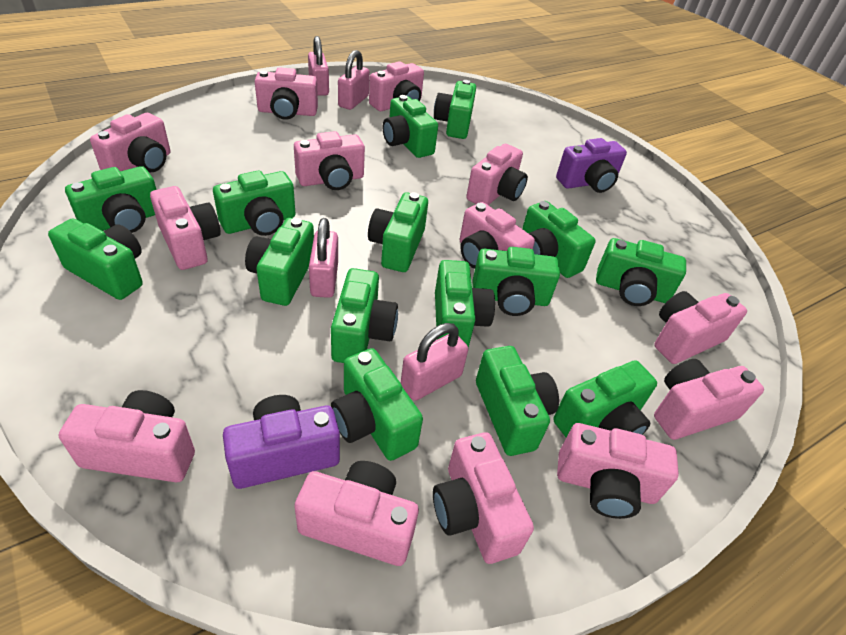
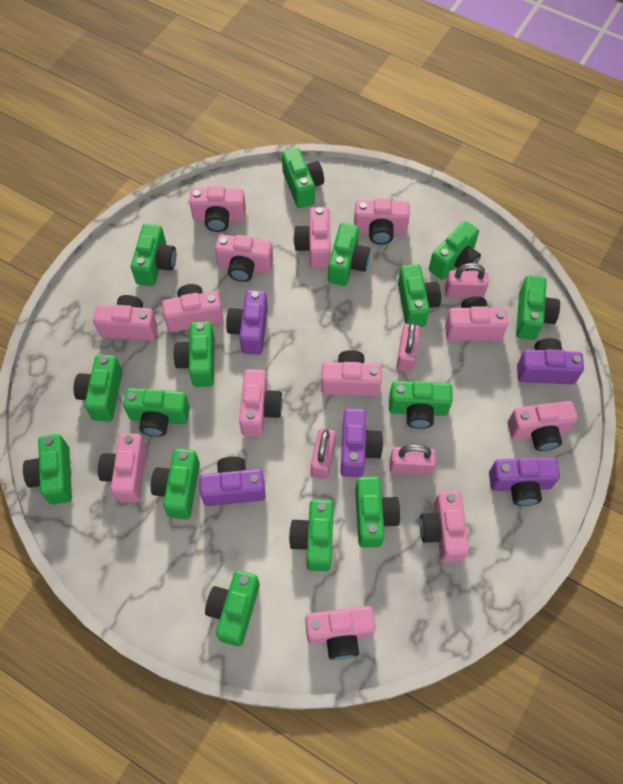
purple camera: [223,395,340,489] [556,138,627,193] = 2 -> [199,457,266,506] [226,290,268,355] [341,408,383,477] [489,458,560,506] [517,338,584,384] = 5

